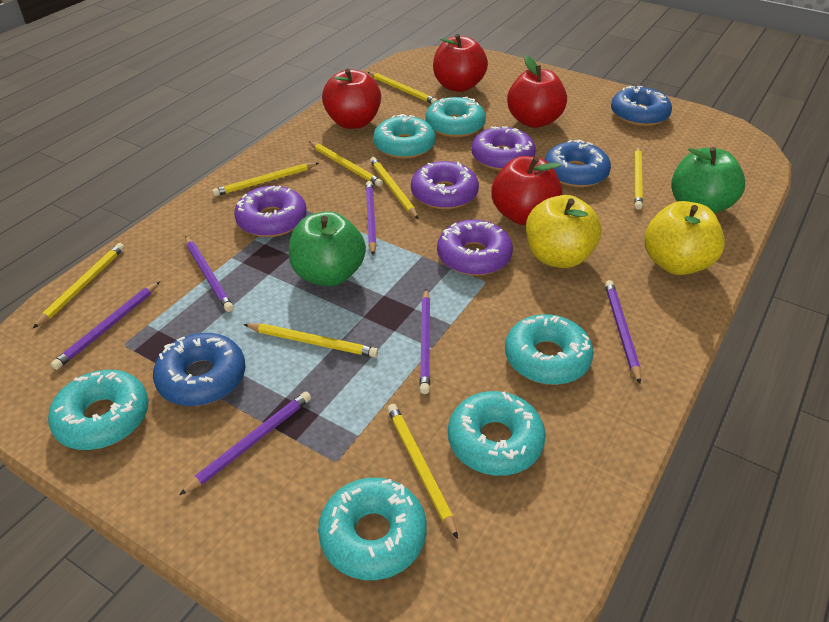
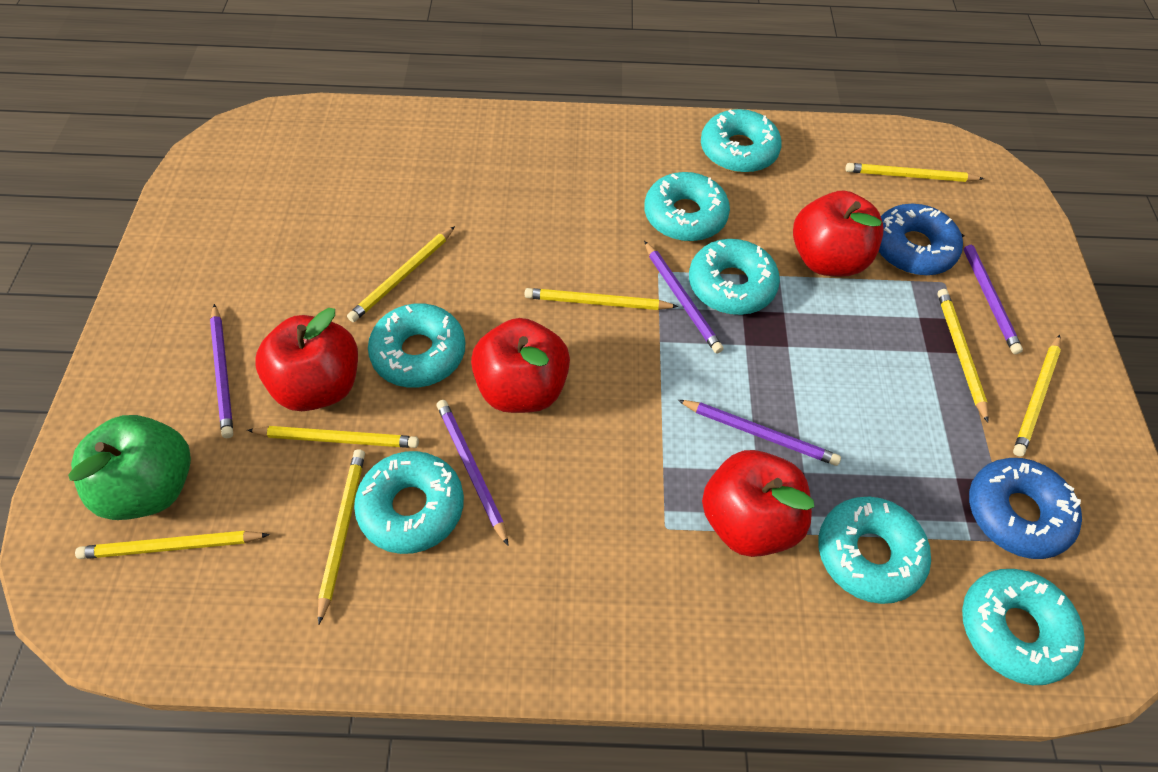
blue donut: [153,333,246,406] [544,139,611,187] [611,86,672,126] = 3 -> [879,204,963,276] [969,458,1082,559] = 2
green apple: [289,211,366,286] [671,147,745,214] = 2 -> [68,415,191,520] = 1
purple donut: [234,186,307,237] [411,161,479,209] [437,219,513,276] [471,126,536,171] = 4 -> none = 0
purple pencil: [51,281,160,370] [179,392,311,496] [185,236,234,312] [366,181,377,255] [420,289,430,394] [605,280,641,384] = 6 -> [210,304,233,438] [437,400,509,546] [644,241,723,353] [678,400,841,466] [962,234,1023,354] = 5
turquoise donut: [48,370,149,450] [318,478,427,580] [373,114,436,159] [425,97,486,137] [448,391,546,476] [505,314,594,385] = 6 -> [354,451,464,554] [368,303,465,388] [644,172,730,241] [689,239,780,315] [701,109,782,173] [818,497,931,604] [962,569,1085,685] = 7
yellow apple: [526,195,602,268] [644,201,725,275] = 2 -> none = 0

